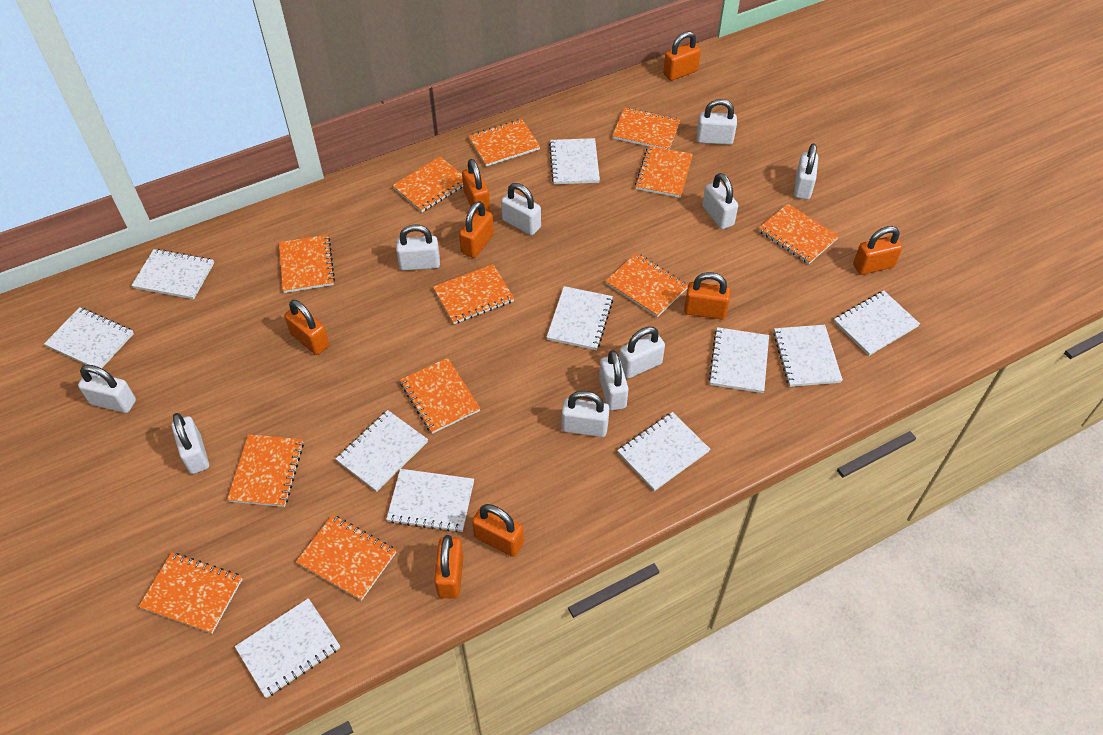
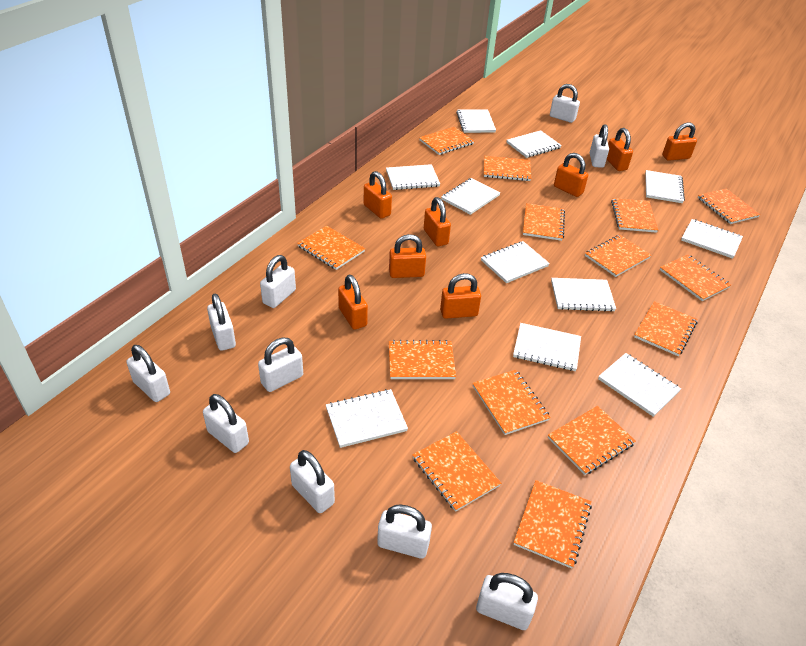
orange notebook: [138,553,242,634] [227,434,304,507] [279,235,335,293] [296,515,396,601] [392,157,463,212] [400,358,481,434] [433,264,514,324] [468,119,540,166] [606,253,688,317] [612,107,680,149] [635,146,693,198] [758,204,839,264] = 12 -> [297,226,365,270] [389,340,456,379] [413,431,501,512] [419,127,474,155] [473,370,551,435] [484,156,531,181] [514,480,592,569] [523,203,565,241] [548,406,636,475] [585,235,651,277] [611,198,658,233] [634,301,697,356] [660,255,731,301] [698,189,760,224] = 14

